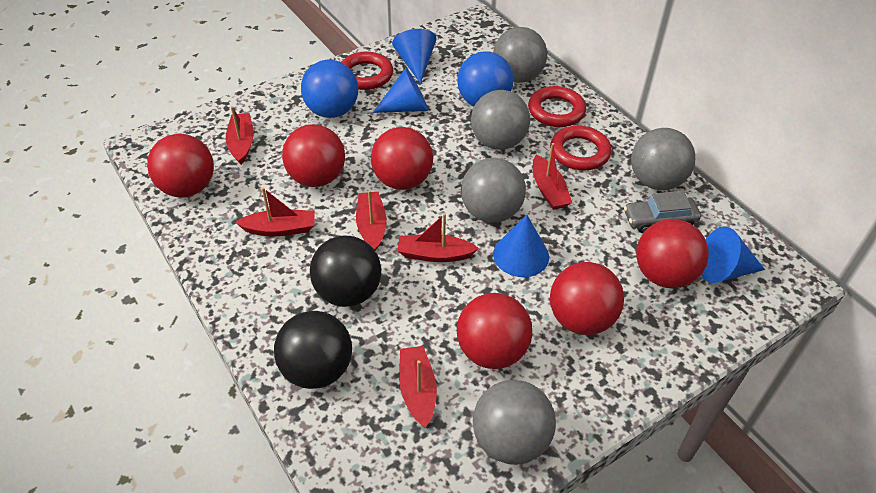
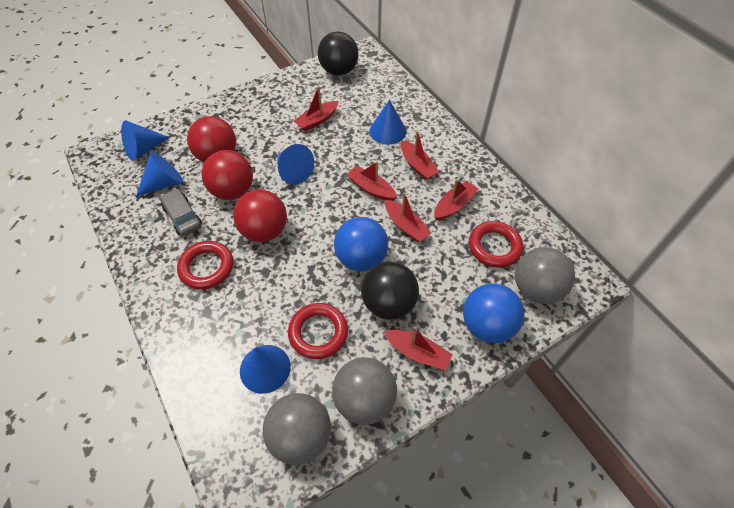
blue cone: [373,68,428,113] [392,29,436,84] [493,215,549,277] [701,227,765,283] = 4 -> [121,120,170,161] [136,152,183,197] [240,345,291,394] [277,144,314,185] [369,100,407,145] = 5
grey ball: [461,158,526,223] [471,90,530,150] [473,380,556,465] [493,27,547,83] [631,128,695,190] = 5 -> [263,393,331,465] [332,357,397,425] [515,247,575,304] = 3
red ball: [147,134,214,197] [282,124,345,187] [371,127,433,190] [457,293,532,369] [550,262,624,335] [636,219,708,289] = 6 -> [187,116,236,162] [201,150,253,200] [233,190,287,242] = 3

